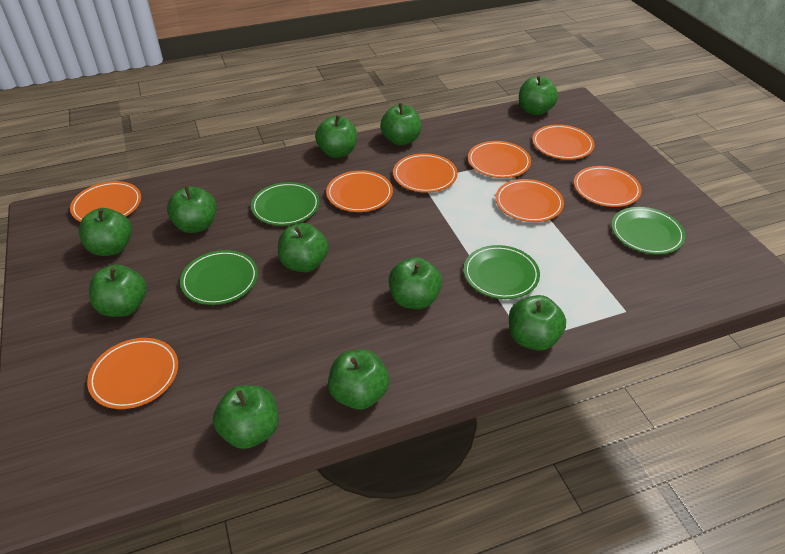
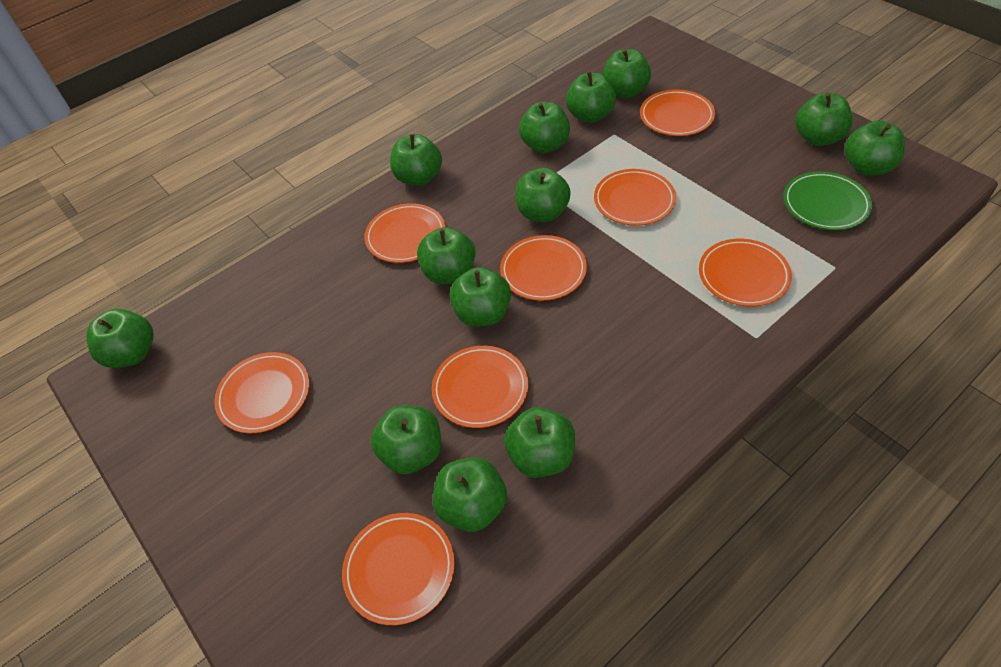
green apple: [79,208,132,256] [89,264,147,317] [167,186,217,233] [213,385,279,449] [278,223,329,272] [315,115,357,158] [328,349,390,410] [380,103,421,145] [389,257,442,309] [509,295,566,351] [519,76,558,115] = 11 -> [87,309,154,368] [371,405,441,474] [390,134,442,186] [417,227,476,284] [433,457,507,532] [449,267,511,327] [504,407,575,478] [515,168,571,222] [519,102,570,153] [566,71,616,123] [602,49,651,99] [795,93,853,146] [845,120,905,176] = 13
green plate: [180,250,258,305] [251,182,320,226] [463,245,540,299] [612,207,686,254] = 4 -> [783,171,872,230] = 1

